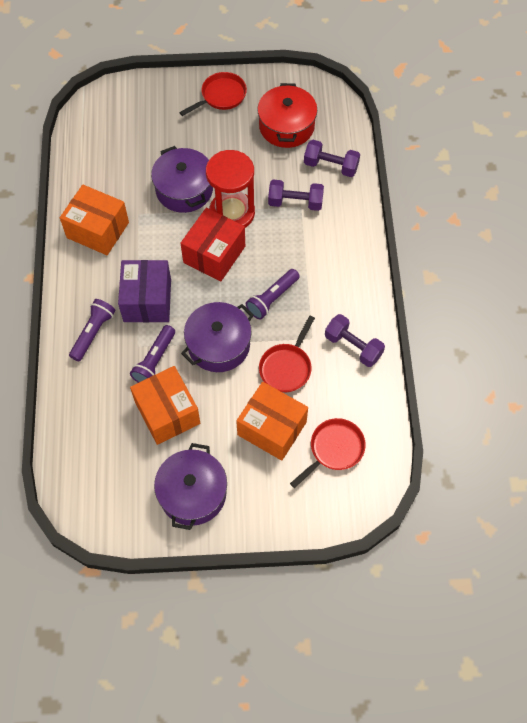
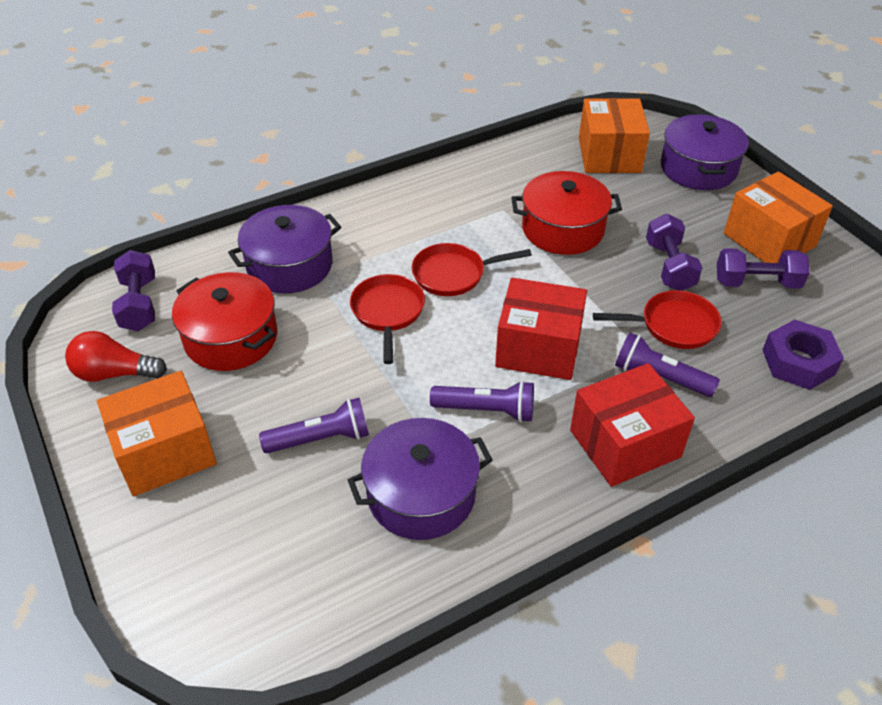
purple box: [118,260,171,322] = 1 -> none = 0
purple nut: none = 0 -> [763,319,844,390] = 1
red box: [180,208,245,282] = 1 -> [495,278,587,380] [570,363,695,487] = 2
red hourglass: [206,150,255,228] = 1 -> none = 0
red light bulb: none = 0 -> [65,331,167,382] = 1
red pot: [257,83,317,148] = 1 -> [172,272,277,371] [511,171,622,255] = 2

